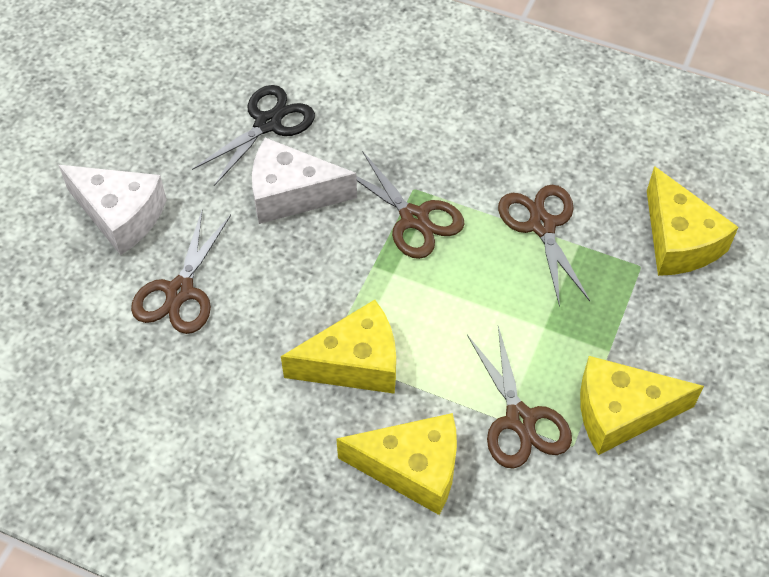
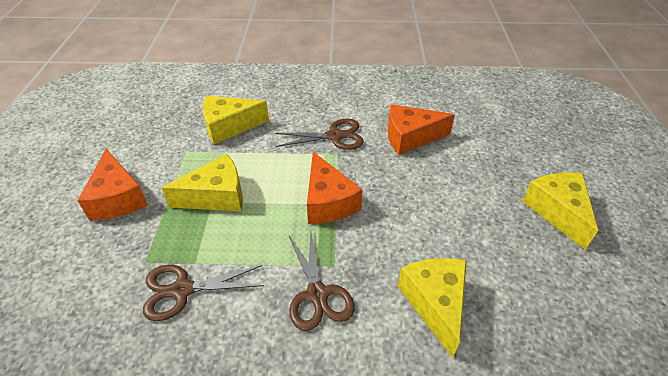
black scissors: [192,85,315,186] = 1 -> none = 0
brown scissors: [131,209,231,334] [357,151,465,259] [467,326,572,469] [498,185,590,307] = 4 -> [143,265,264,321] [275,118,364,150] [288,232,355,331] = 3
orange cheese: none = 0 -> [77,149,148,220] [307,152,363,224] [388,104,455,155] = 3
white cheese: [59,165,167,255] [252,137,357,224] = 2 -> none = 0

